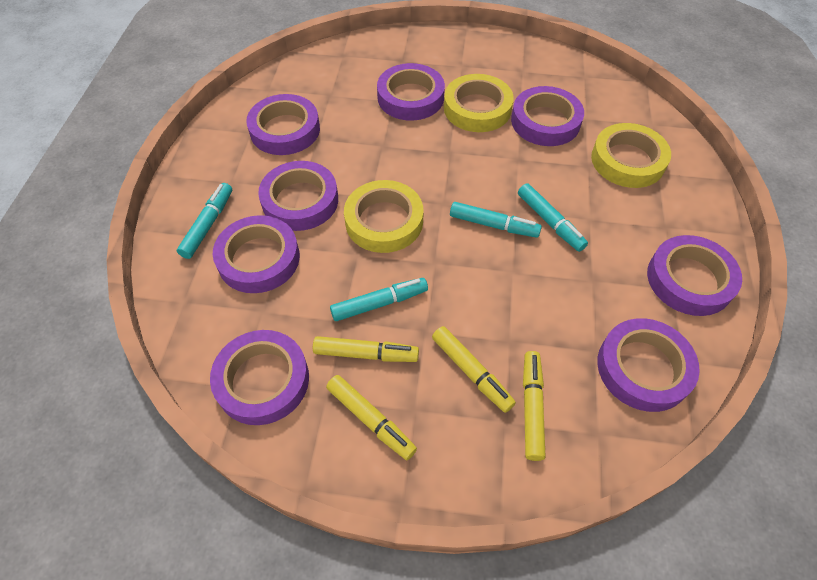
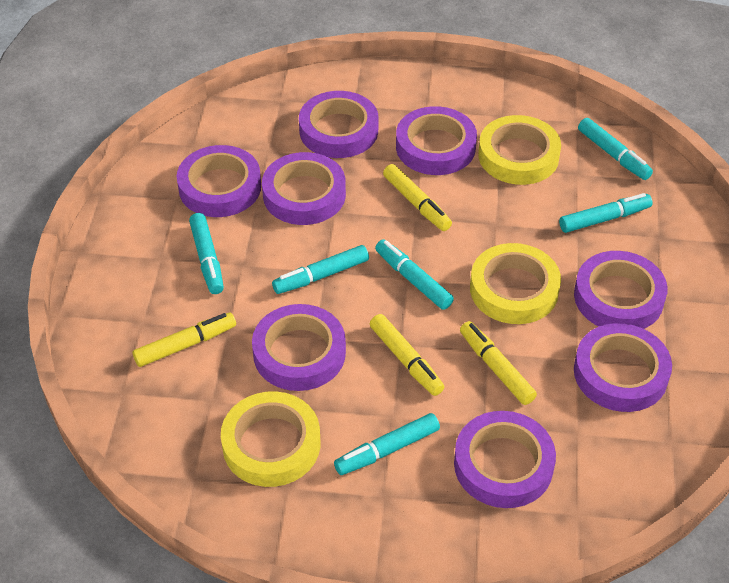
turquoise marker: [177,183,232,259] [330,278,428,321] [450,202,542,238] [518,183,588,252] = 4 -> [189,213,224,294] [272,245,369,294] [334,413,440,475] [375,239,454,310] [559,193,653,233] [578,118,653,180] = 6

